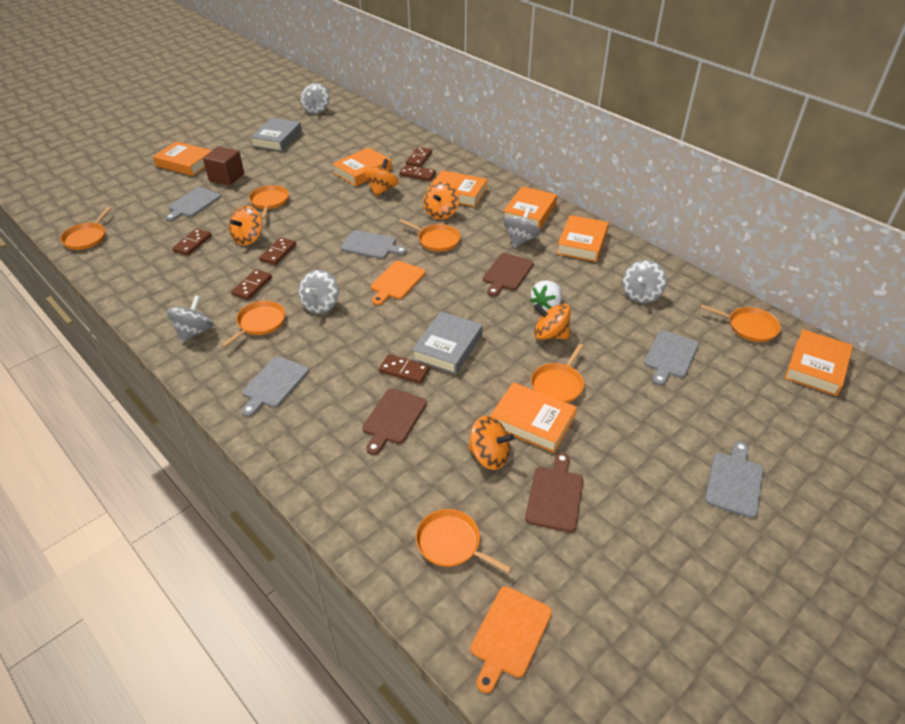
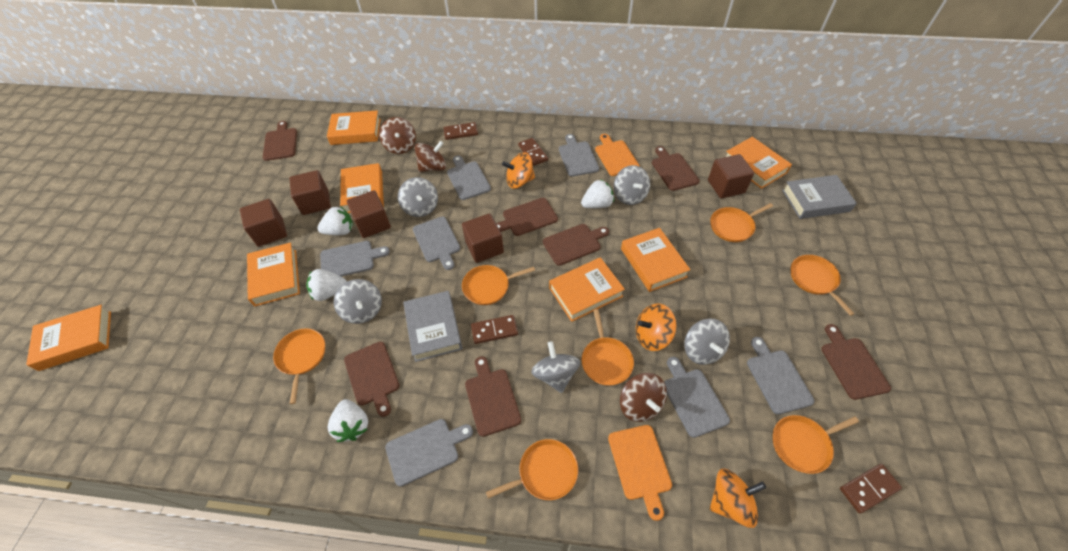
brown cube: [203,146,244,186] = 1 -> [240,199,287,247] [289,170,331,215] [347,190,391,238] [462,213,504,263] [708,154,754,199] = 5
brown cutting board: [363,388,427,455] [483,253,534,297] [525,453,583,533] = 3 -> [263,121,297,161] [344,342,400,417] [465,356,521,437] [496,198,558,236] [543,224,609,266] [652,146,700,191] [822,324,891,400] = 7
brown domino: [172,229,212,256] [231,269,272,300] [259,237,296,265] [379,354,430,384] [399,165,436,181] [406,147,432,167] = 6 -> [443,122,478,140] [471,315,518,344] [518,138,548,166] [840,464,902,514] = 4
brown spinning top: none = 0 -> [379,117,416,154] [415,141,446,172] [620,373,667,422] = 3
grey cutting board: [165,187,221,221] [242,356,309,417] [341,230,407,259] [644,330,699,386] [705,441,763,518] = 5 -> [320,241,390,276] [385,419,473,487] [413,217,460,270] [447,156,491,200] [559,134,599,177] [664,357,730,438] [747,337,815,415] = 7
orange spinning top: [229,206,262,245] [364,159,399,196] [423,181,459,220] [468,416,514,470] [534,303,571,339] = 5 -> [502,152,535,189] [636,304,676,351] [710,468,766,528] = 3
white strawberry: [530,280,562,311] = 1 -> [306,269,347,301] [317,206,353,235] [328,399,368,442] [581,180,614,208] = 4

